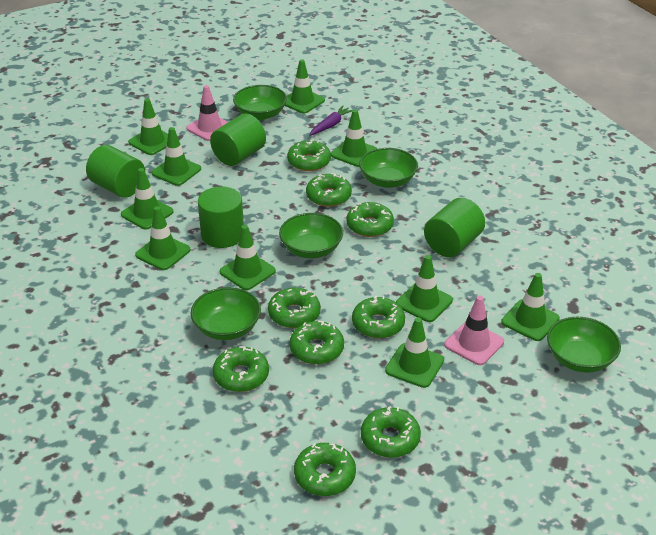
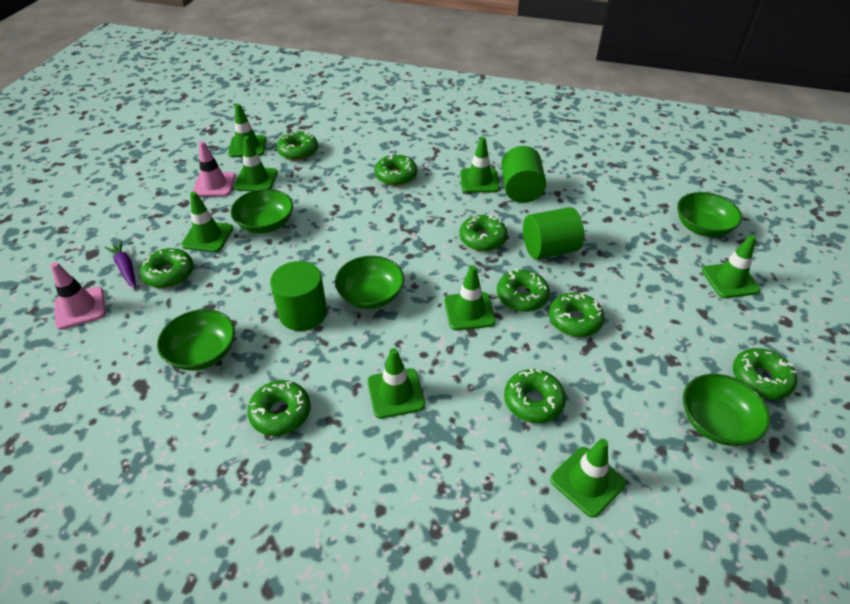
green cylinder: [86,145,145,198] [198,186,244,248] [210,113,266,166] [424,198,485,257] = 4 -> [270,261,327,331] [501,146,546,203] [523,207,584,259] = 3
green traffic cone: [121,168,173,230] [128,98,168,155] [135,206,191,270] [152,127,201,186] [219,225,276,290] [284,59,325,113] [331,109,378,167] [385,317,444,388] [396,255,453,322] [501,273,560,341] = 10 -> [181,192,233,252] [228,104,267,157] [234,136,278,191] [367,348,425,419] [444,265,496,330] [460,137,499,193] [550,439,626,518] [702,235,761,298] = 8

